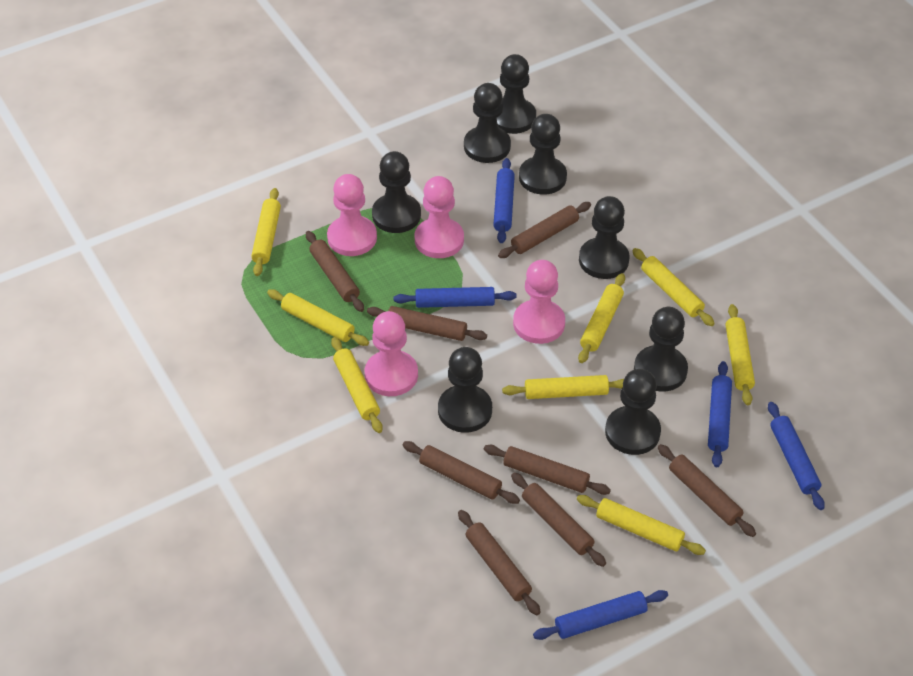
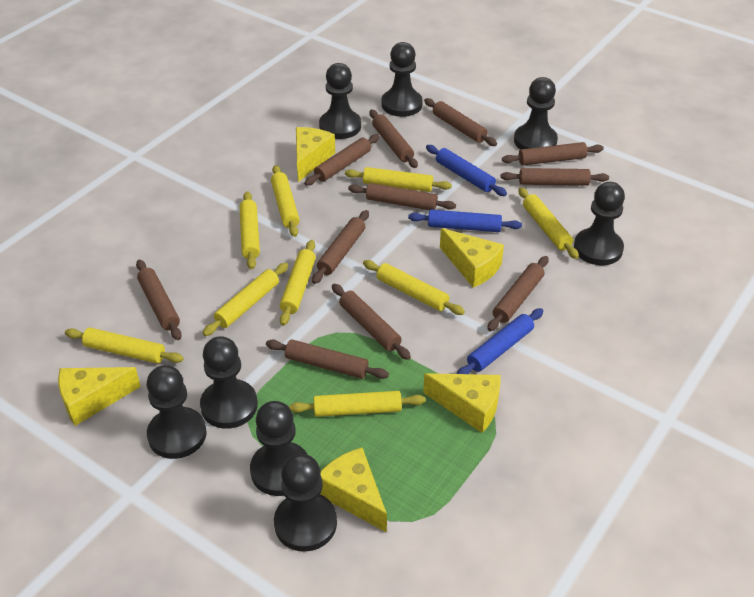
blue rolling pin: [394,287,516,308] [493,158,515,243] [533,590,668,640] [708,361,732,467] [768,402,825,510] = 5 -> [408,210,522,232] [426,145,507,196] [457,308,543,374] = 3
brown rolling pin: [306,231,364,312] [367,306,487,341] [403,441,520,504] [458,510,541,615] [484,445,611,495] [498,202,591,258] [511,472,606,567] [658,444,756,537] = 8 -> [136,259,182,340] [266,339,389,379] [304,134,380,186] [312,210,369,284] [332,284,411,360] [348,183,456,210] [369,110,418,168] [424,98,497,146] [488,256,548,331] [500,168,609,186] [502,142,604,165] = 11
pink pawn: [327,174,377,256] [365,311,418,396] [415,176,464,258] [513,260,565,344] = 4 -> none = 0
yellow cheese: none = 0 -> [58,367,141,426] [296,127,335,182] [320,448,387,533] [423,373,500,433] [440,228,504,288] = 5
yellow rolling pin: [251,188,281,276] [267,289,369,346] [331,337,383,433] [502,375,624,399] [577,495,706,555] [578,273,625,363] [632,248,715,326] [726,304,755,405] = 8 -> [65,328,184,364] [203,263,288,336] [240,191,260,269] [271,165,300,237] [280,240,316,326] [289,391,425,417] [345,167,452,192] [363,260,465,315] [518,187,579,259] = 9

